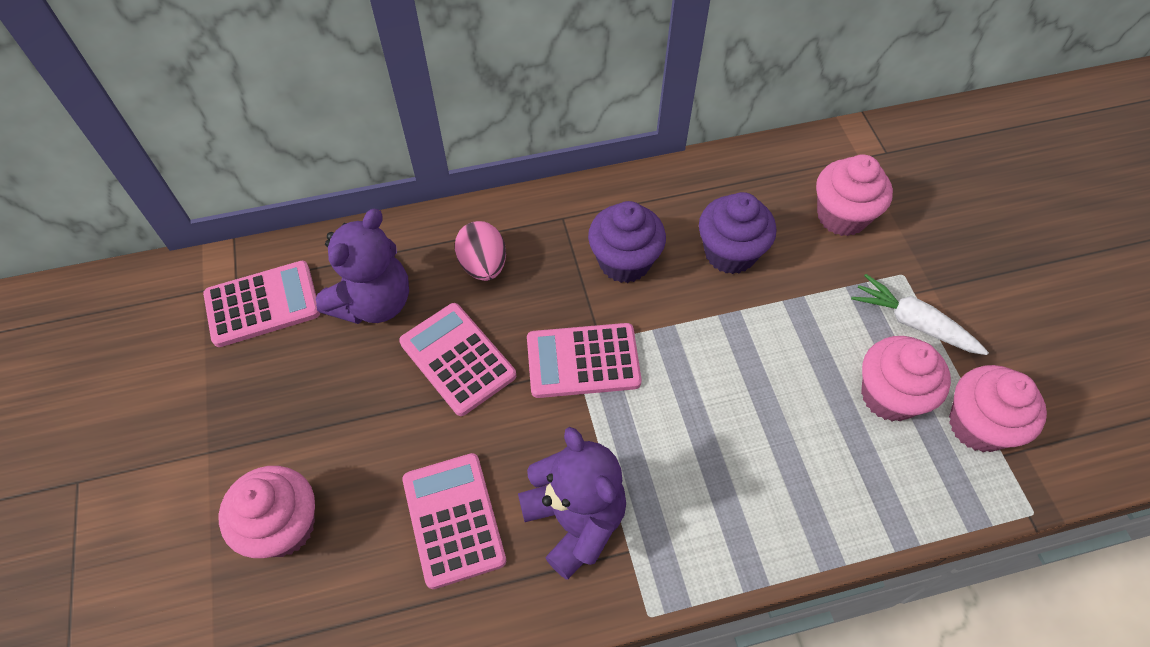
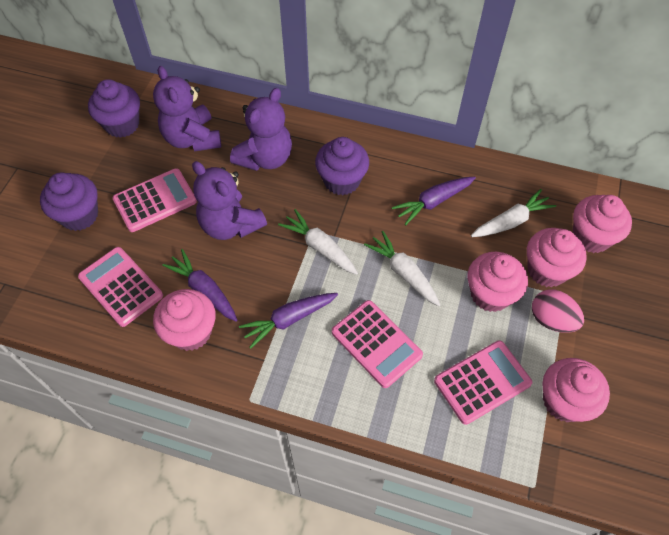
pink cupcake: [219,466,315,558] [816,154,893,236] [861,336,951,422] [949,365,1047,452] = 4 -> [153,289,216,351] [467,252,528,312] [527,228,587,287] [543,358,610,422] [573,195,632,253] = 5
purple carrot: none = 0 -> [162,249,237,321] [239,293,338,349] [392,177,476,225] = 3
purple cupcake: [588,201,666,283] [699,192,776,274] = 2 -> [40,172,98,231] [88,79,140,138] [315,137,369,195] = 3
purple teddy bear: [316,209,409,324] [518,427,626,580] = 2 -> [153,66,221,151] [192,161,267,240] [230,88,292,171] = 3
white carrot: [851,274,989,355] = 1 -> [278,209,358,275] [364,231,440,306] [471,189,556,237] = 3

